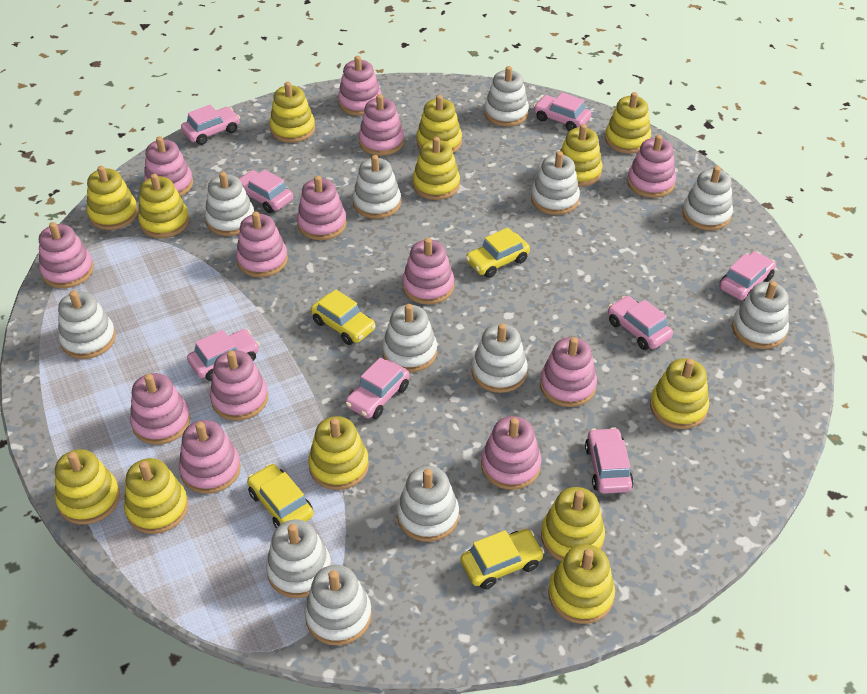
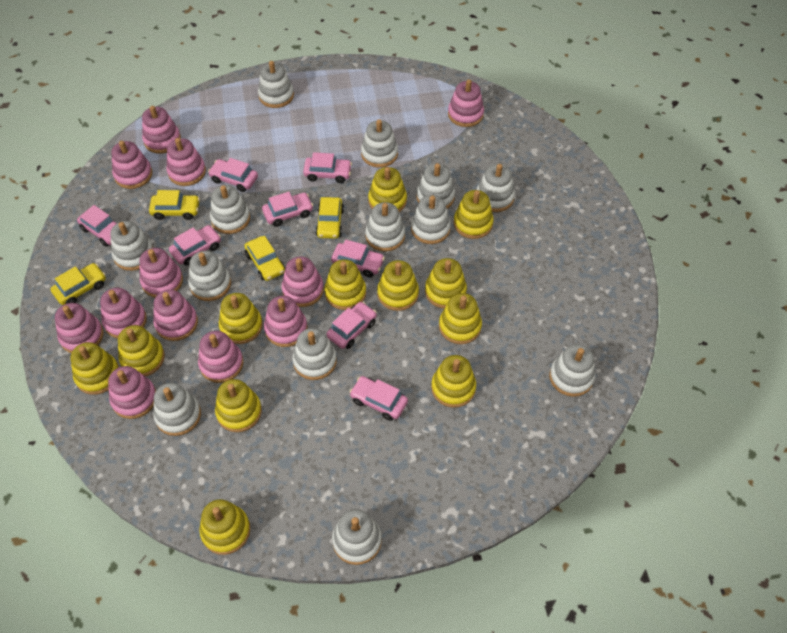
pink stacking toy: [39,222,94,288] [130,373,190,445] [144,136,193,197] [179,420,241,494] [210,350,268,421] [236,211,288,277] [297,176,346,240] [338,56,382,116] [359,94,404,156] [402,238,454,305] [481,416,541,490] [540,337,597,407] [627,135,676,198] = 13 -> [55,303,103,353] [100,288,147,338] [108,366,156,419] [111,141,152,189] [139,248,183,298] [142,106,181,154] [153,290,198,341] [166,138,206,186] [198,331,243,383] [264,296,308,347] [282,257,324,307] [448,79,484,127] = 12
white stacking toy: [58,291,116,359] [205,172,254,236] [266,520,331,598] [304,565,372,646] [353,155,401,219] [382,304,437,373] [397,466,459,542] [471,323,528,393] [484,66,529,126] [531,151,580,215] [682,166,733,230] [732,281,789,349] = 12 -> [111,221,153,271] [153,383,201,436] [188,251,231,301] [210,185,250,234] [258,61,294,108] [292,328,337,380] [332,509,382,565] [361,119,398,167] [365,202,405,252] [411,195,451,244] [416,163,455,209] [476,164,515,212] [549,344,595,397] = 13
yellow stacking toy: [55,449,120,525] [87,166,138,230] [124,458,188,534] [138,174,189,238] [269,82,315,143] [308,416,369,490] [413,137,460,200] [417,95,462,153] [541,487,605,561] [548,544,615,624] [560,124,602,187] [605,92,651,154] [650,358,709,429] = 13 -> [70,342,119,395] [118,325,165,376] [199,499,250,555] [215,379,262,432] [219,293,263,344] [324,259,366,310] [368,167,407,212] [377,260,419,311] [425,258,467,308] [431,355,476,408] [439,293,482,344] [454,190,494,239] = 12

